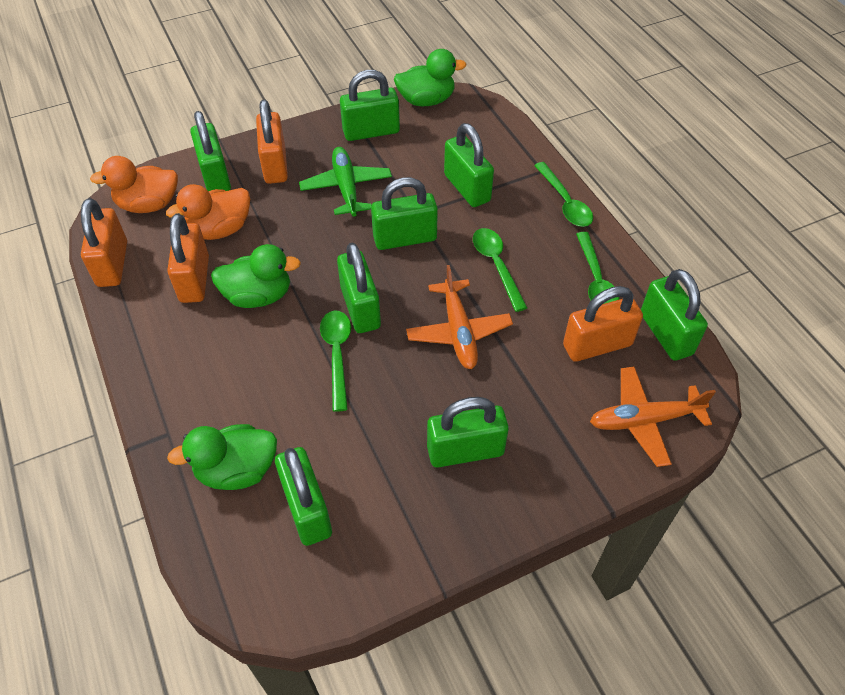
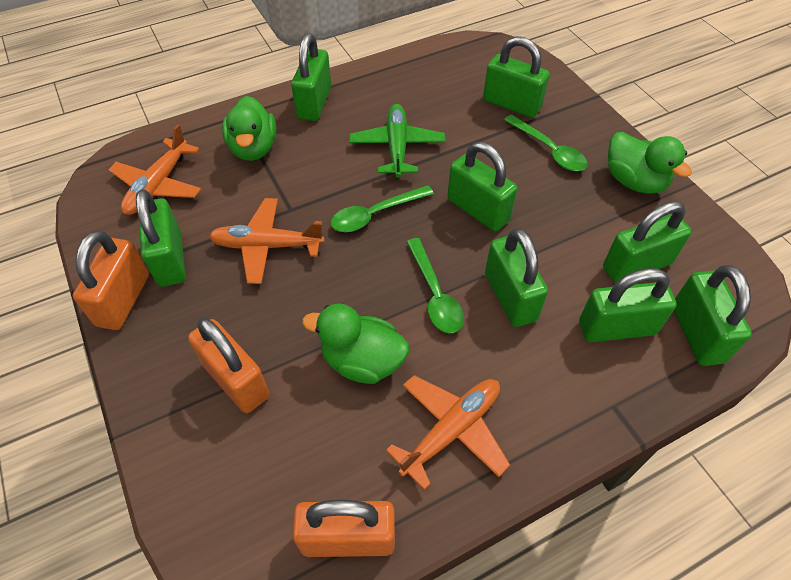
green spoon: [320,311,351,412] [473,228,527,312] [534,162,593,227] [576,232,620,304] = 4 -> [330,185,434,232] [407,238,464,333] [504,115,588,171] = 3
orange duck: [90,156,178,213] [166,184,250,240] = 2 -> none = 0
orange padlock: [81,198,127,287] [167,213,209,303] [256,100,288,184] [563,286,643,362] = 4 -> [73,231,149,330] [188,318,269,413] [293,500,395,557] = 3
orange plane: [406,265,513,369] [590,367,716,467] = 2 -> [108,124,201,215] [209,198,325,284] [386,375,510,490] = 3

